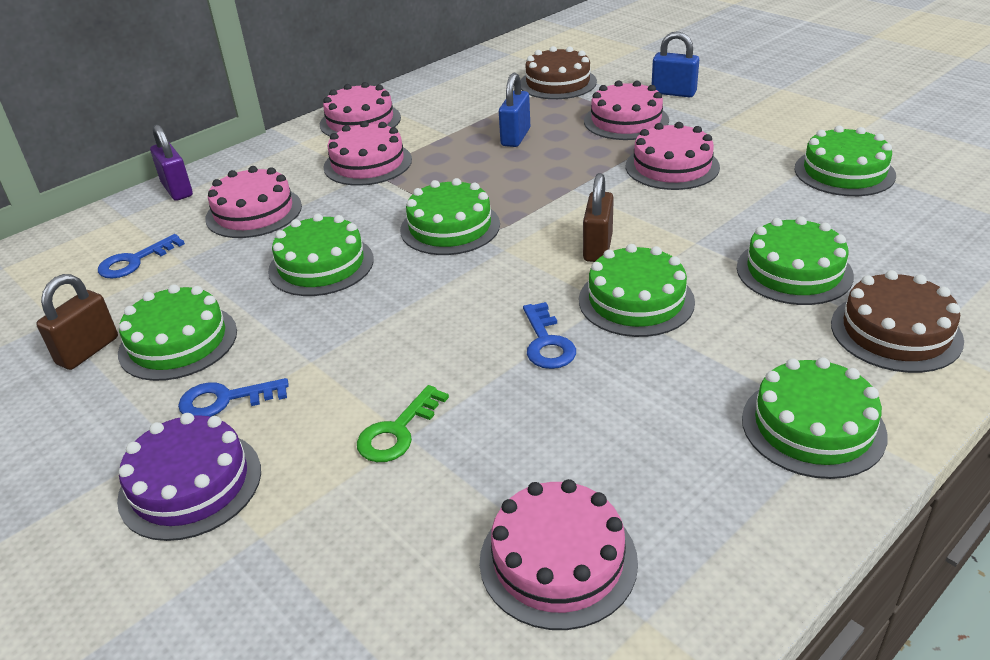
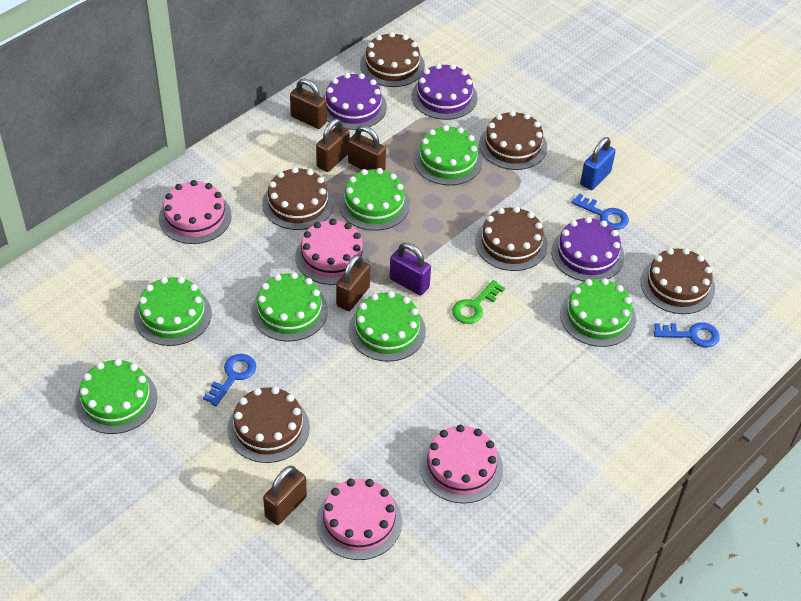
blue padlock: [499,73,530,147] [652,31,699,97] = 2 -> [580,137,616,190] = 1
brown cake: [521,46,597,99] [831,270,964,373] = 2 -> [227,387,310,463] [262,167,334,230] [360,32,425,87] [475,206,548,271] [479,111,547,170] [641,248,715,314] = 6
brown padlock: [36,274,118,370] [583,173,614,262] = 2 -> [263,466,307,525] [290,79,327,129] [316,118,350,172] [336,254,370,311] [348,126,386,170] = 5
pink cake: [205,166,302,238] [320,82,401,137] [323,121,412,186] [480,479,638,630] [584,81,669,140] [626,122,720,190] = 6 -> [159,180,232,244] [295,219,369,285] [316,479,402,560] [420,425,503,504] = 4
purple cake: [117,413,261,541] = 1 -> [323,73,387,130] [412,63,478,120] [551,217,624,282] = 3

